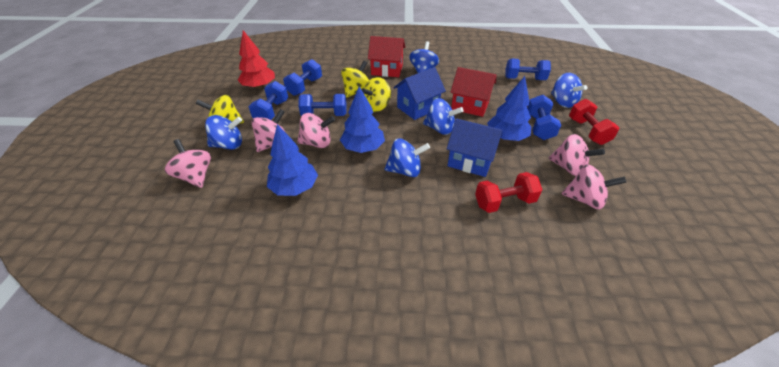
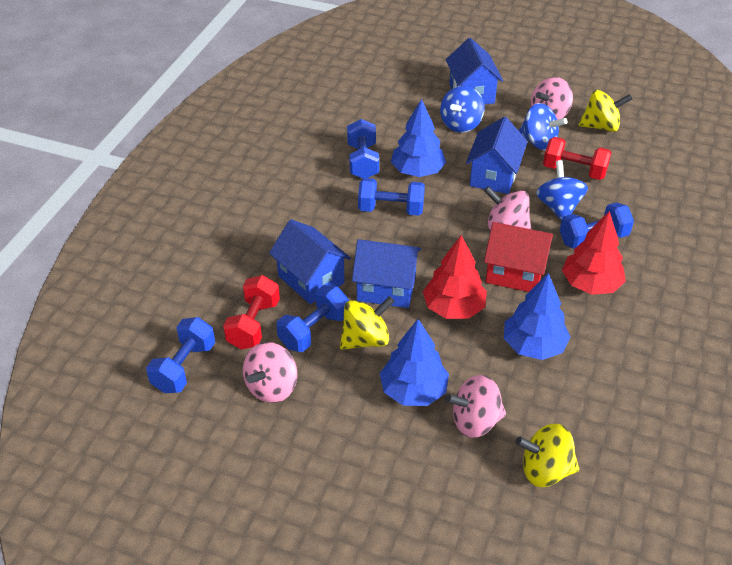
blue house: [393,67,446,120] [447,119,503,177] = 2 -> [269,219,351,304] [352,239,421,308] [446,38,503,105] [466,117,528,194] = 4
blue spinning top: [205,115,242,150] [384,139,430,177] [409,41,439,73] [423,98,463,135] [551,73,588,108] = 5 -> [440,86,484,133] [519,103,567,150] [536,160,588,221] = 3
pink spinning top: [165,139,211,188] [251,109,286,152] [297,113,335,148] [549,134,605,176] [562,164,627,210] = 5 -> [243,342,297,403] [445,375,506,438] [484,186,531,230] [531,77,573,120] = 4
red house: [368,36,405,77] [451,67,496,117] = 2 -> [484,222,553,292] = 1
red tree: [238,30,275,89] = 1 -> [423,235,487,319] [562,211,626,295] = 2

